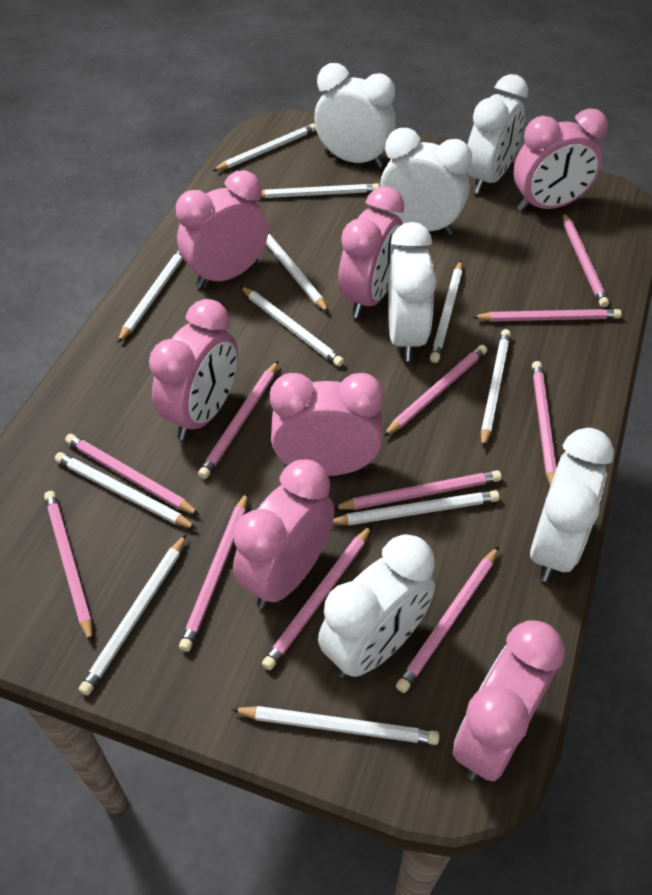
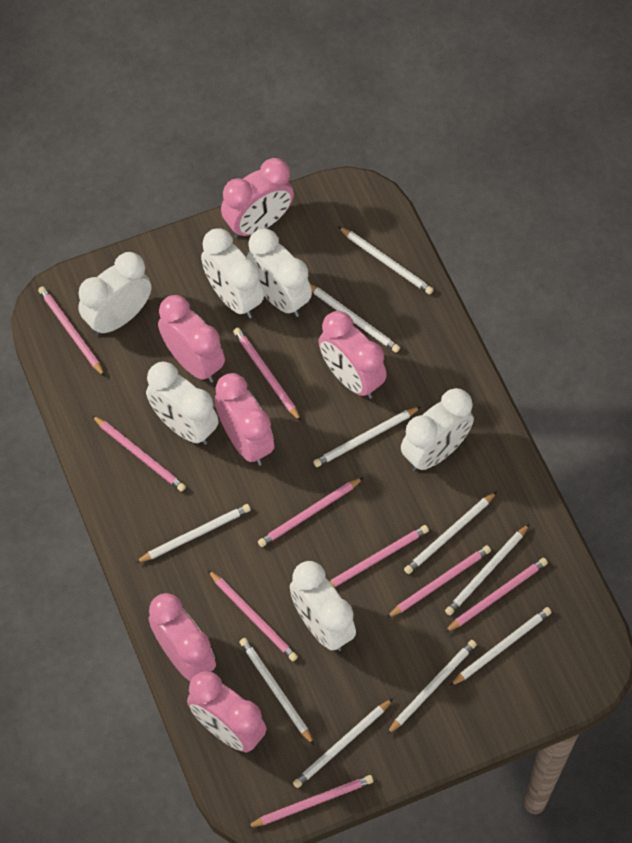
pink clock: [149,299,238,440] [176,170,268,288] [233,459,335,609] [270,373,384,476] [338,186,404,318] [453,620,565,781] [514,109,608,211] = 7 -> [149,593,216,681] [158,295,225,383] [187,671,267,752] [215,373,274,465] [221,158,294,238] [319,311,387,399] = 6
pink pencil: [44,491,93,644] [65,434,200,515] [179,492,248,652] [198,361,278,479] [262,525,372,670] [334,470,502,510] [383,345,487,437] [396,546,499,693] [472,309,621,322] [532,361,556,486] [563,213,609,308] = 11 -> [38,286,105,377] [92,415,186,492] [208,570,298,661] [233,328,301,421] [247,775,373,827] [258,477,364,547] [330,525,429,587] [386,545,491,618] [445,558,548,632] = 9
white pencil: [55,452,197,529] [79,534,187,695] [118,249,183,343] [212,123,316,171] [231,706,439,745] [240,286,344,367] [261,183,379,198] [266,232,329,313] [332,490,499,526] [430,261,462,363] [481,329,511,448] = 11 -> [135,504,251,563] [240,638,314,745] [293,698,393,788] [310,284,400,353] [313,407,420,467] [338,226,434,294] [387,640,477,734] [404,491,497,574] [445,524,529,615] [450,607,552,686] = 10

